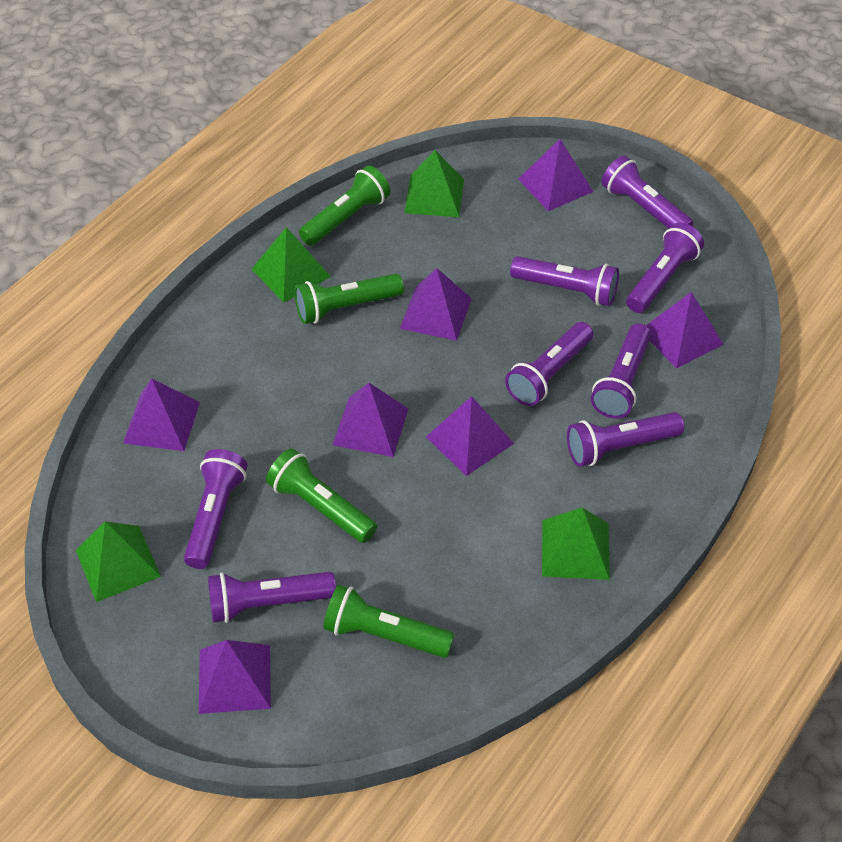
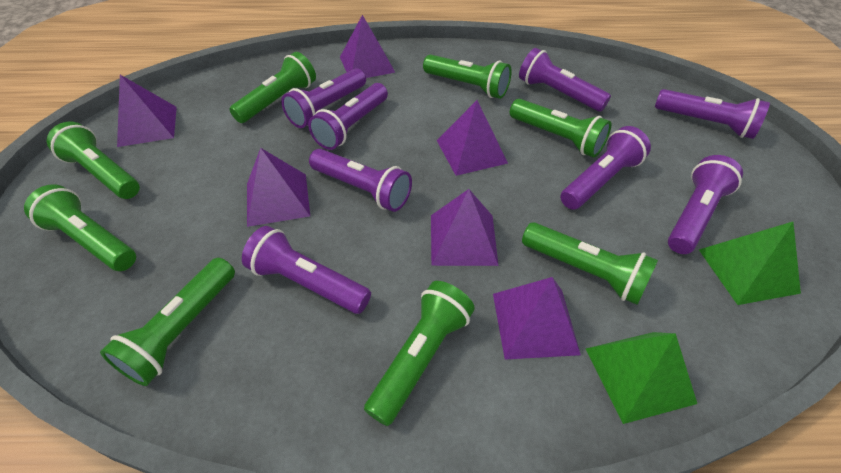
green flashlight: [266,448,377,543] [294,274,404,324] [299,166,390,246] [323,585,454,658] = 4 -> [24,184,136,271] [47,122,140,199] [100,258,235,386] [229,52,316,123] [364,281,475,426] [423,54,512,99] [510,99,612,158] [522,222,658,305] = 8
green pyramid: [76,522,161,602] [252,227,331,303] [404,150,464,217] [542,508,610,580] = 4 -> [586,332,697,424] [699,222,801,305] = 2
purple pyramid: [123,378,200,451] [199,640,271,714] [332,383,408,457] [400,268,472,341] [426,396,514,476] [518,139,593,211] [646,292,724,369] = 7 -> [117,75,177,147] [247,148,310,227] [340,15,395,78] [431,189,499,266] [437,100,508,176] [493,277,581,360] = 6

